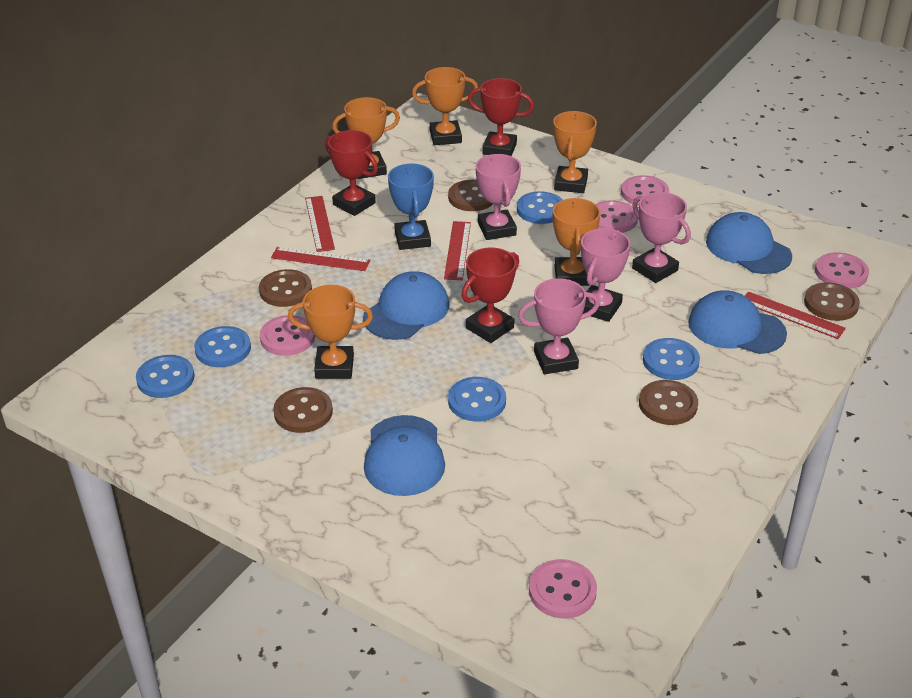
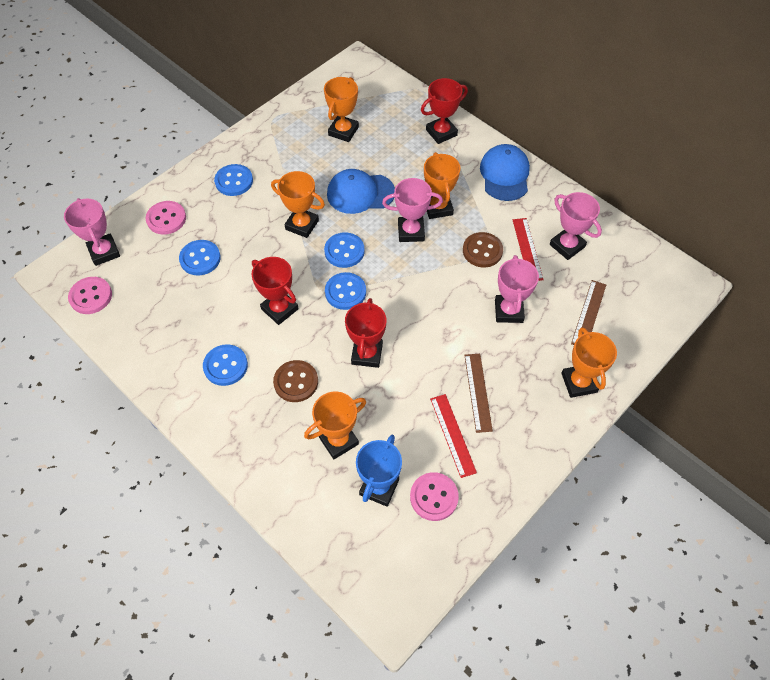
blue cap: [363,271,449,340] [364,415,445,496] [688,290,787,354] [706,212,792,274] = 4 -> [327,169,395,214] [480,144,530,201] = 2
brown button: [259,269,312,307] [273,387,333,433] [448,180,493,211] [639,380,698,425] [804,282,860,321] = 5 -> [273,360,318,402] [463,232,503,268] = 2
brown ruler: none = 0 -> [464,354,493,433] [571,280,606,345] = 2
pink button: [260,315,315,356] [529,559,597,619] [596,200,638,233] [621,175,669,206] [815,252,869,289] = 5 -> [68,277,112,314] [146,201,186,235] [410,472,459,521] = 3
red ruler: [271,247,370,271] [305,196,335,252] [444,221,471,280] [745,292,846,339] = 4 -> [430,394,477,478] [513,218,544,281] = 2

